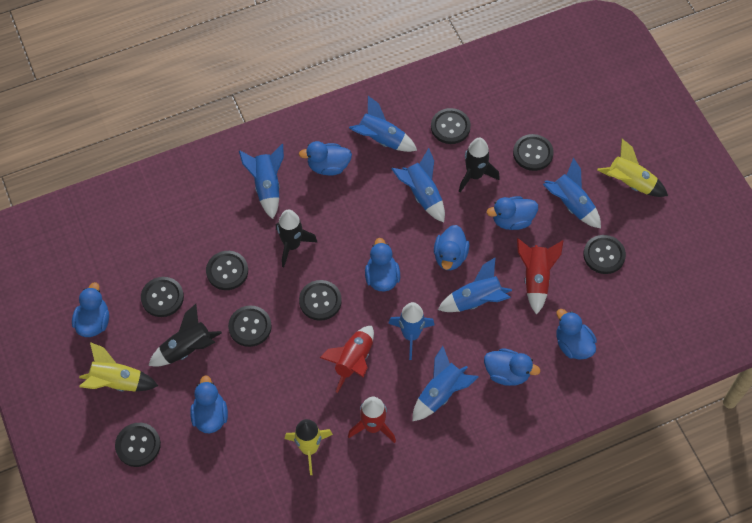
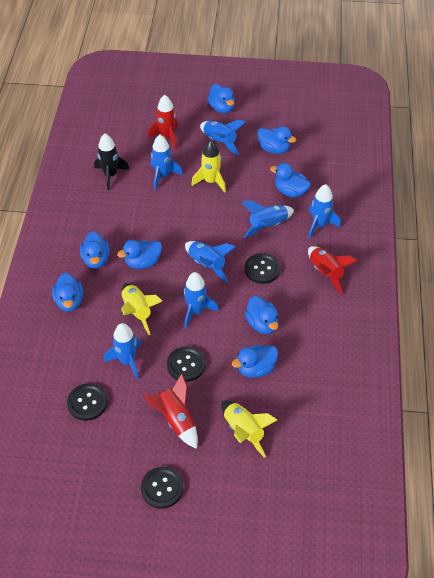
black button: [115,423,161,467] [141,277,184,317] [206,251,248,290] [228,306,272,347] [299,280,342,321] [431,108,471,144] [513,134,554,171] [583,235,626,274] = 8 -> [67,383,107,421] [141,467,183,509] [167,346,206,382] [245,253,280,284] = 4
black rocket: [148,304,222,367] [276,210,318,267] [459,137,500,192] = 3 -> [94,134,130,190] = 1

